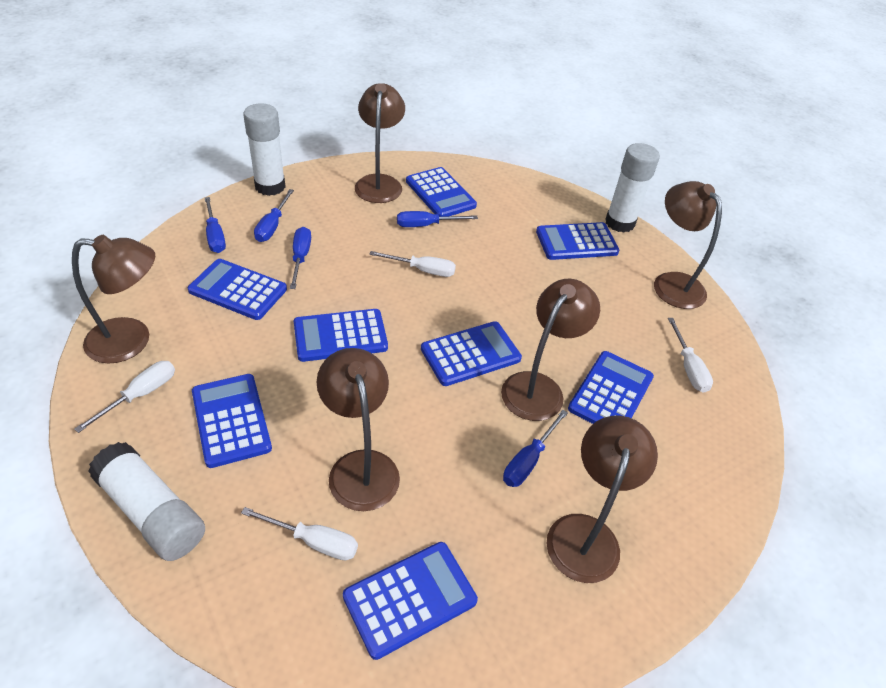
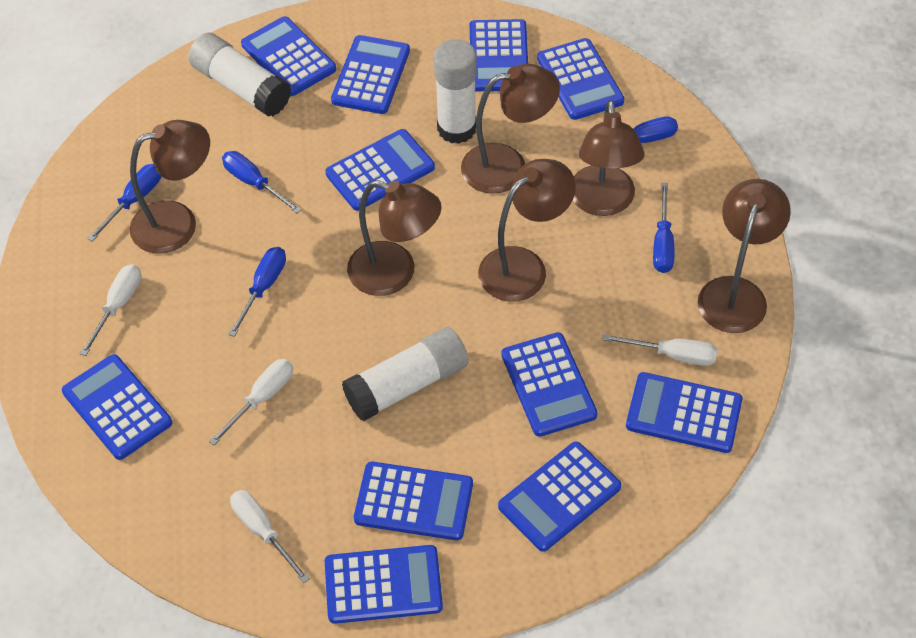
blue calculator: [188,259,287,320] [192,374,272,468] [294,309,388,362] [343,542,478,660] [406,167,477,217] [421,321,522,386] [536,222,619,260] [568,351,654,424] = 8 -> [62,354,172,460] [241,16,336,96] [325,129,435,211] [325,545,443,624] [331,35,410,114] [354,462,473,540] [470,19,528,91] [498,442,621,552] [502,332,598,437] [537,38,624,120] [626,372,742,453] = 11

